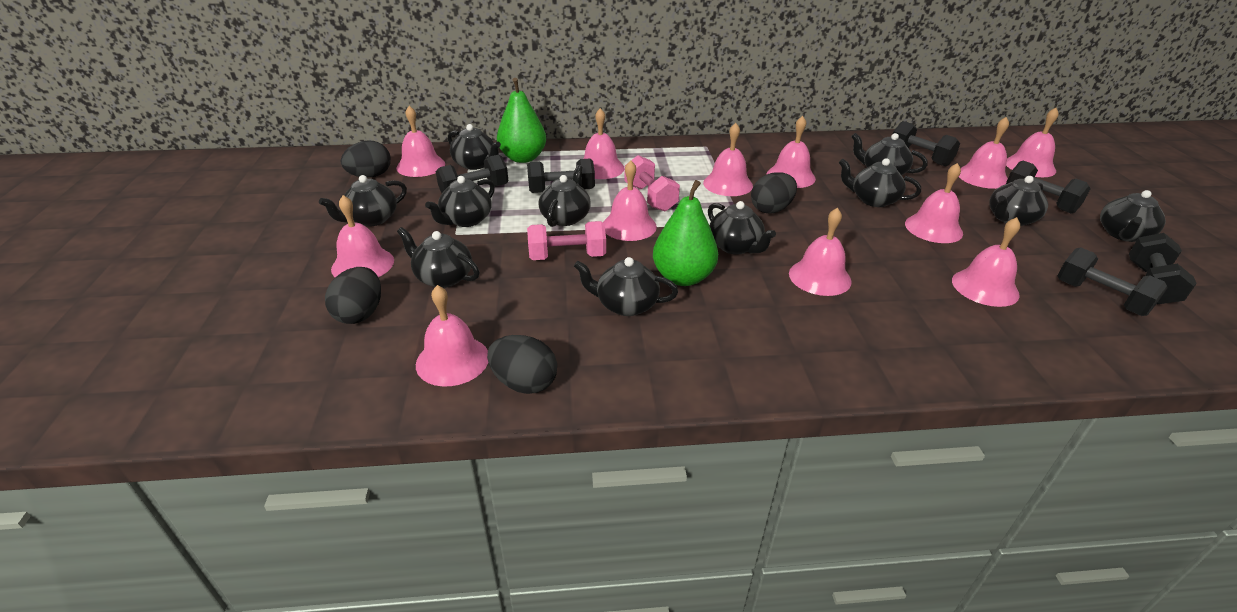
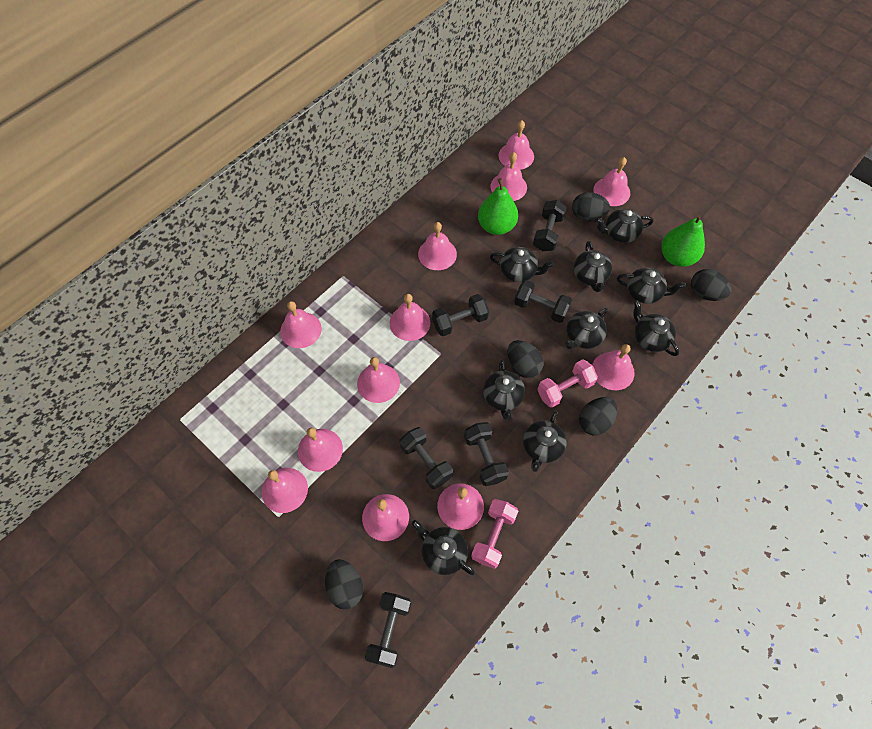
black egg: [325,267,381,324] [341,140,391,178] [487,335,557,394] [751,172,797,213] = 4 -> [325,559,363,609] [507,340,543,378] [572,192,610,221] [579,397,617,435] [691,269,731,301] = 5
black teapot: [319,175,407,227] [397,227,480,288] [425,176,495,227] [448,124,501,170] [539,165,591,227] [574,257,678,316] [708,201,776,255] [838,158,921,207] [851,133,928,175] [989,176,1048,226] [1100,190,1166,242] = 11 -> [412,520,475,575] [483,359,525,420] [490,247,554,282] [523,410,567,472] [565,308,608,350] [573,241,612,292] [595,209,653,243] [617,267,686,304] [633,300,679,356] = 9

